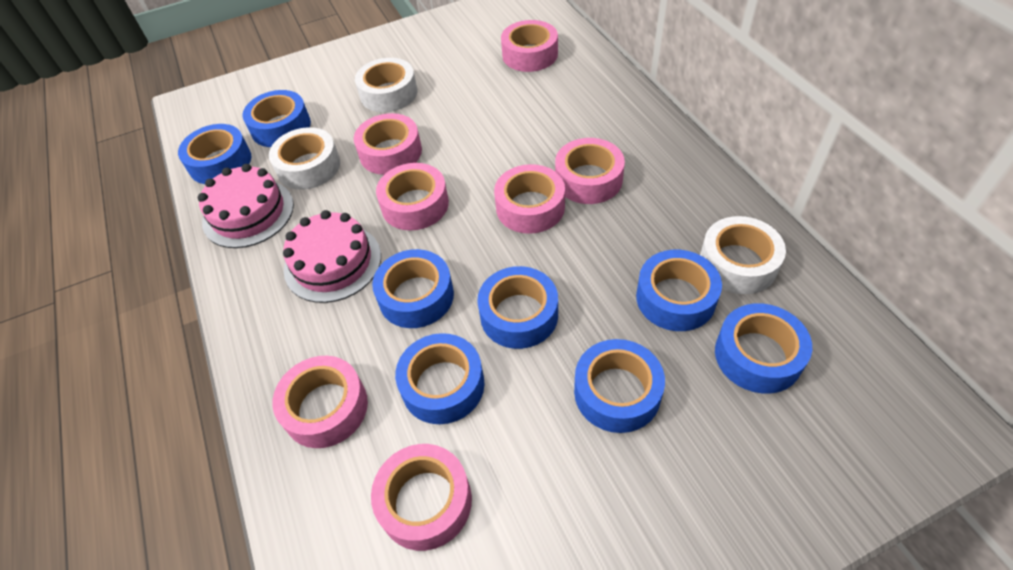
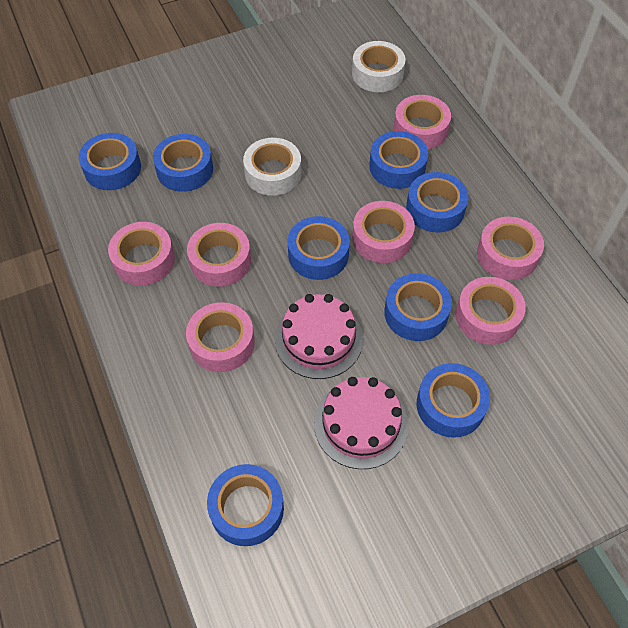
white tape: [269,127,340,190] [355,58,417,112] [700,216,786,294] = 3 -> [243,138,301,196] [352,41,405,92] = 2

